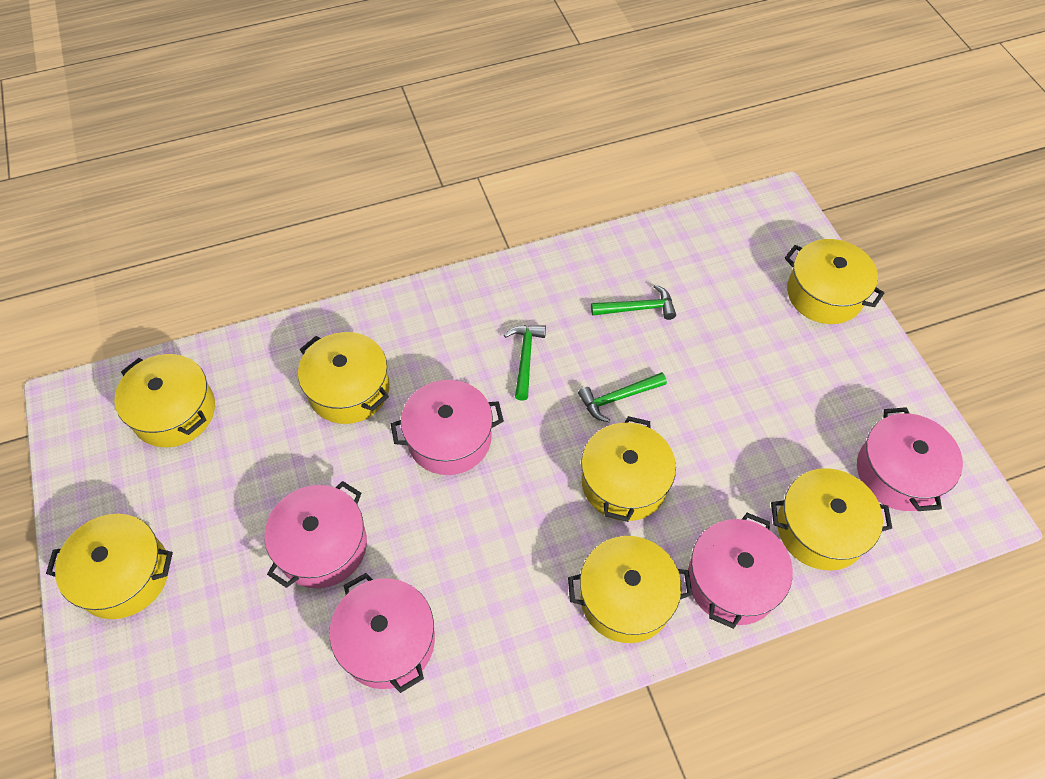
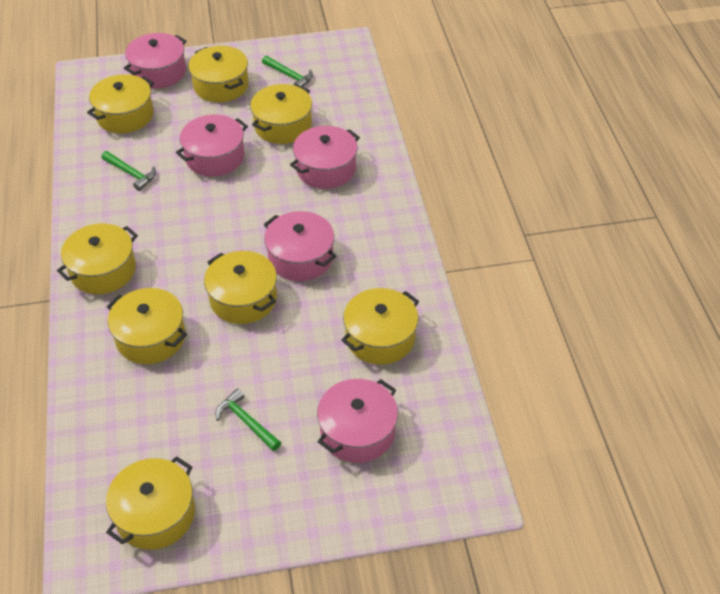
yellow pot: [46,514,173,619] [114,354,215,447] [298,332,390,424] [568,536,693,643] [581,416,676,522] [771,468,892,571] [784,239,885,324] = 7 -> [57,223,138,294] [87,74,154,133] [106,456,195,550] [107,288,187,364] [188,46,249,102] [204,251,277,324] [250,84,312,144] [341,288,419,365] = 8

